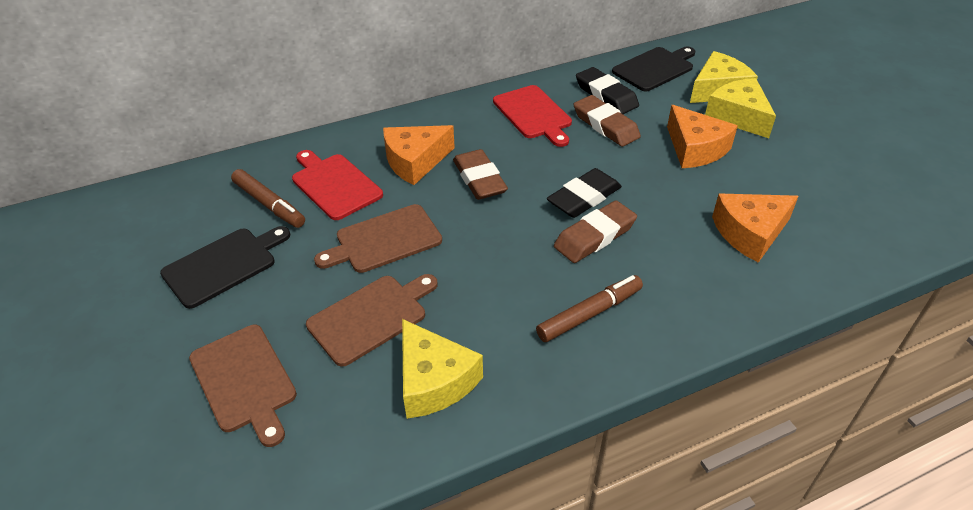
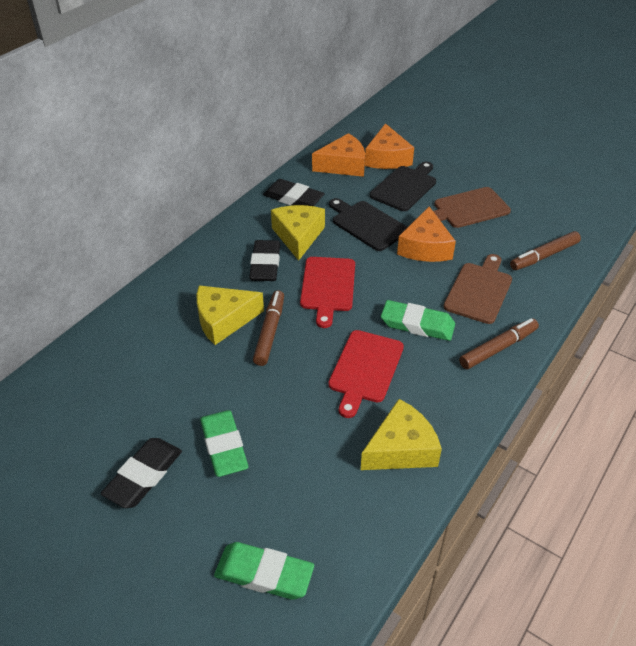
black eraser: [547,168,622,218] [576,67,639,114] = 2 -> [101,438,182,508] [249,240,280,281] [263,179,325,206] = 3
brown cutting board: [189,325,297,447] [306,274,438,367] [314,204,442,273] = 3 -> [433,187,511,228] [443,254,512,324] = 2
brown eraser: [453,149,508,200] [554,200,637,263] [574,95,641,147] = 3 -> none = 0
brown marker: [231,169,305,228] [536,275,643,342] = 2 -> [253,290,284,366] [459,318,539,369] [510,231,581,270] = 3
green eraser: none = 0 -> [200,410,248,477] [214,542,314,600] [381,300,455,341] = 3

